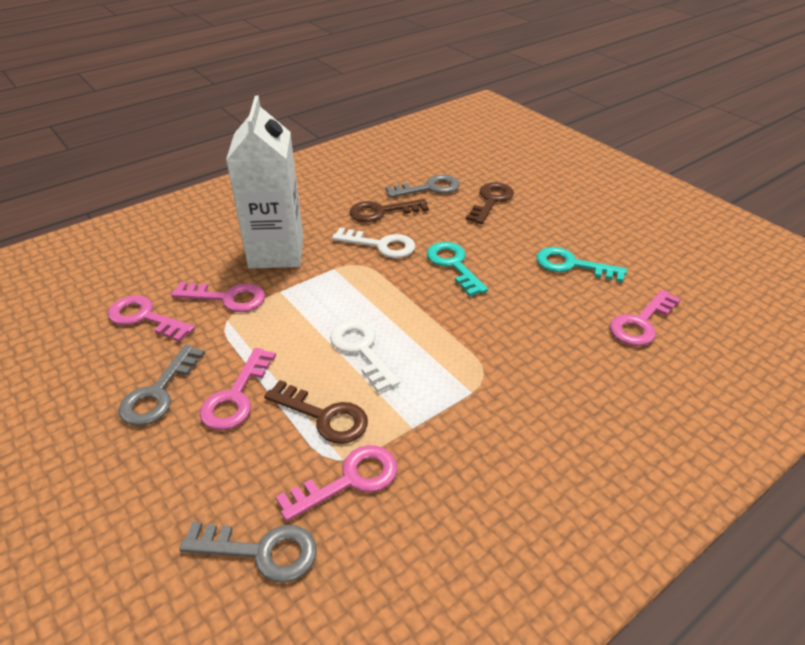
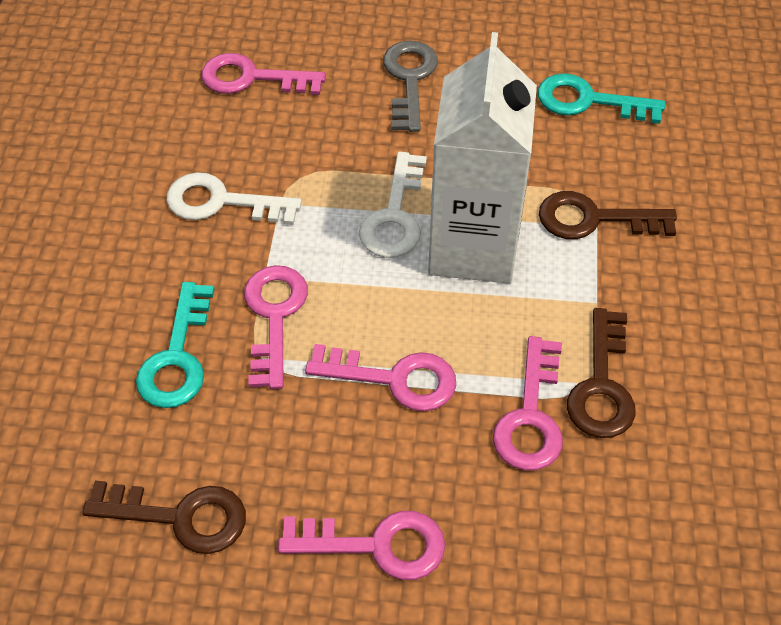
grey key: [119,345,205,426] [179,522,316,583] [385,175,460,198] = 3 -> [383,40,438,132] = 1

